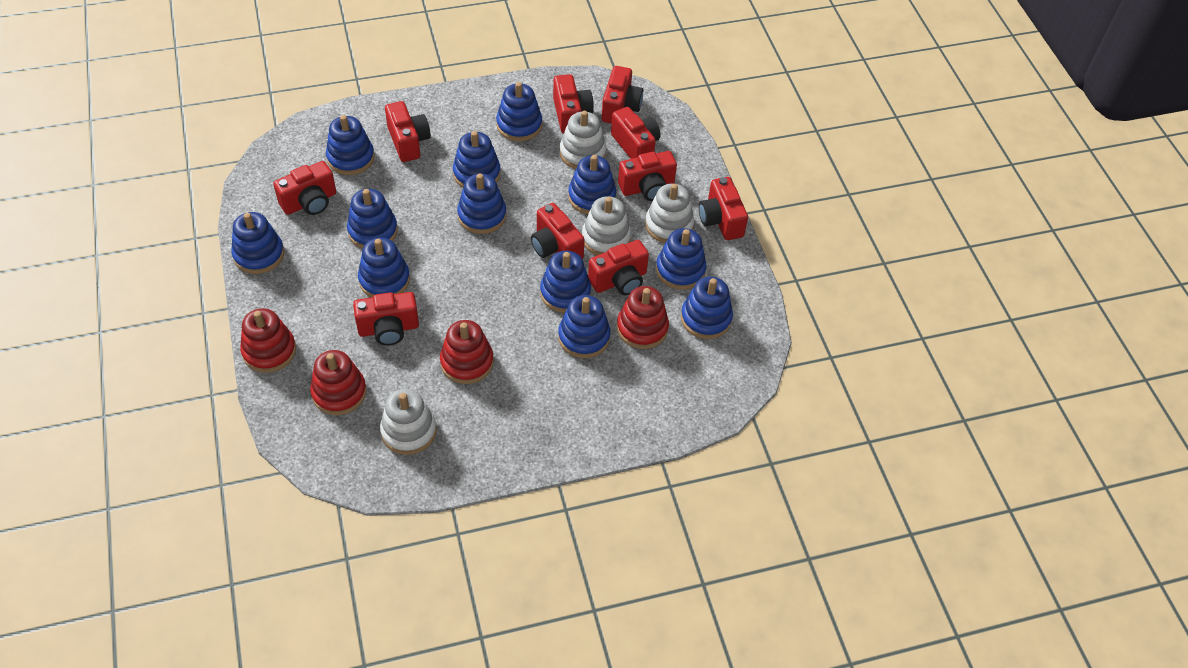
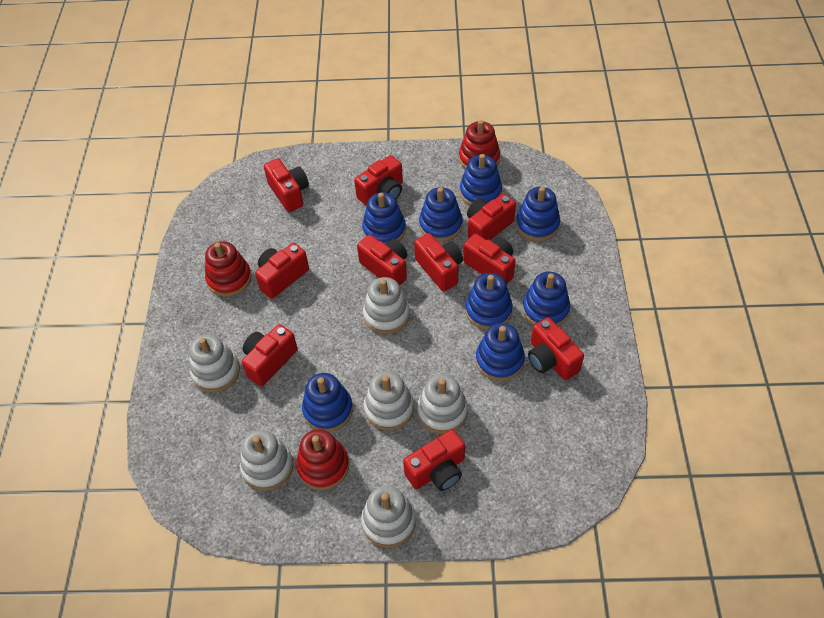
blue stacking toy: [231,212,284,274] [326,115,375,175] [347,189,398,249] [358,238,410,297] [453,131,501,188] [457,173,506,234] [496,82,542,141] [540,251,591,313] [558,295,610,358] [568,155,616,214] [656,228,707,290] [681,277,733,339] = 12 -> [302,373,353,432] [362,192,406,244] [419,187,463,241] [460,154,502,205] [465,273,513,330] [476,323,525,381] [516,187,560,241] [522,271,570,326] = 8
red stacking toy: [240,308,296,373] [310,350,367,415] [440,320,494,384] [617,286,669,349] = 4 -> [205,241,252,296] [296,429,349,490] [459,120,500,169] = 3
white stacking toy: [380,389,436,455] [560,111,606,169] [582,196,631,255] [645,183,694,243] = 4 -> [189,334,240,392] [240,430,293,490] [361,485,416,548] [363,277,410,334] [364,371,414,430] [417,374,468,434] = 6

